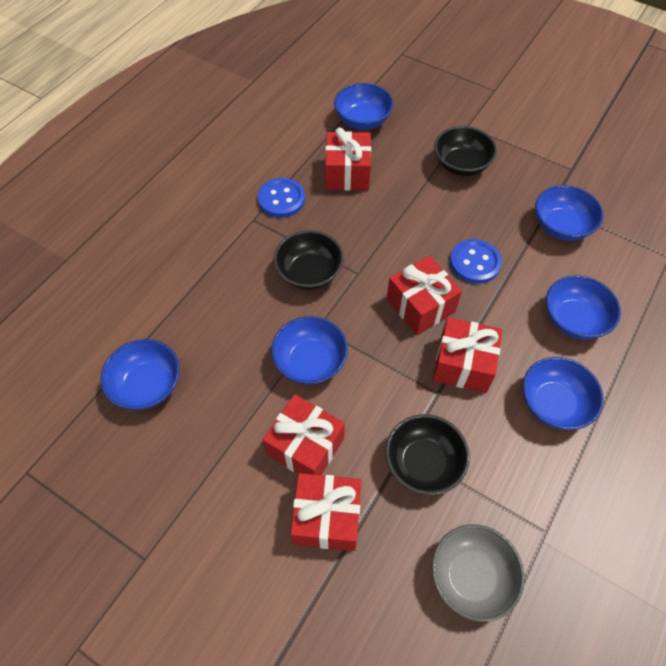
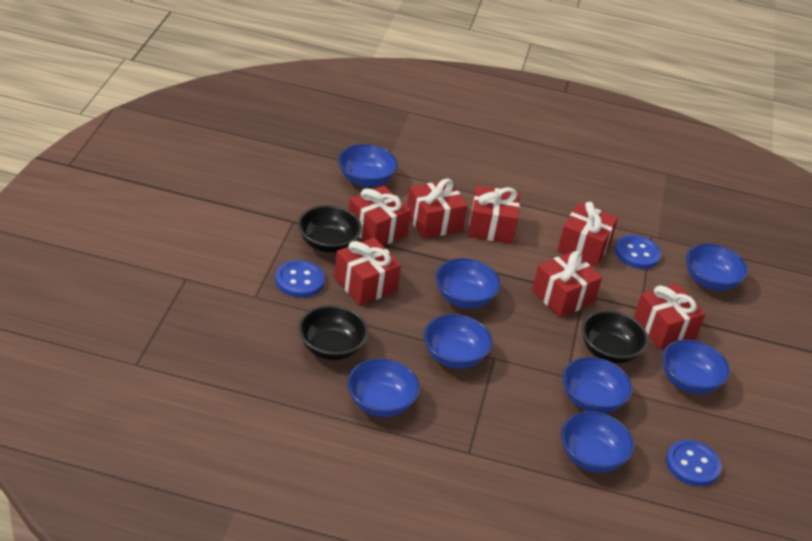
blue bowl: [100,339,180,410] [271,316,348,385] [334,83,394,130] [523,357,604,430] [535,185,604,241] [546,275,621,340] = 6 -> [338,144,398,187] [347,358,420,417] [424,314,493,369] [435,258,501,308] [561,411,634,473] [562,357,632,414] [662,339,730,394] [686,243,748,291] = 8
blue button: [258,178,305,218] [450,239,502,284] = 2 -> [275,260,325,298] [615,235,661,269] [666,440,721,487] = 3
grey bowl: [432,524,525,622] = 1 -> none = 0
red gift: [263,394,345,475] [291,473,362,551] [325,128,371,190] [387,255,462,335] [433,317,502,393] = 5 -> [334,238,401,306] [348,186,411,246] [407,178,468,239] [468,186,520,244] [532,251,602,318] [557,202,618,267] [634,284,705,350] = 7

